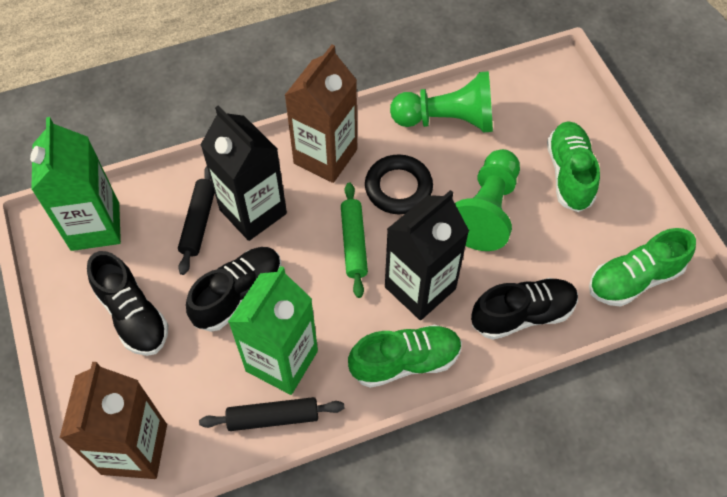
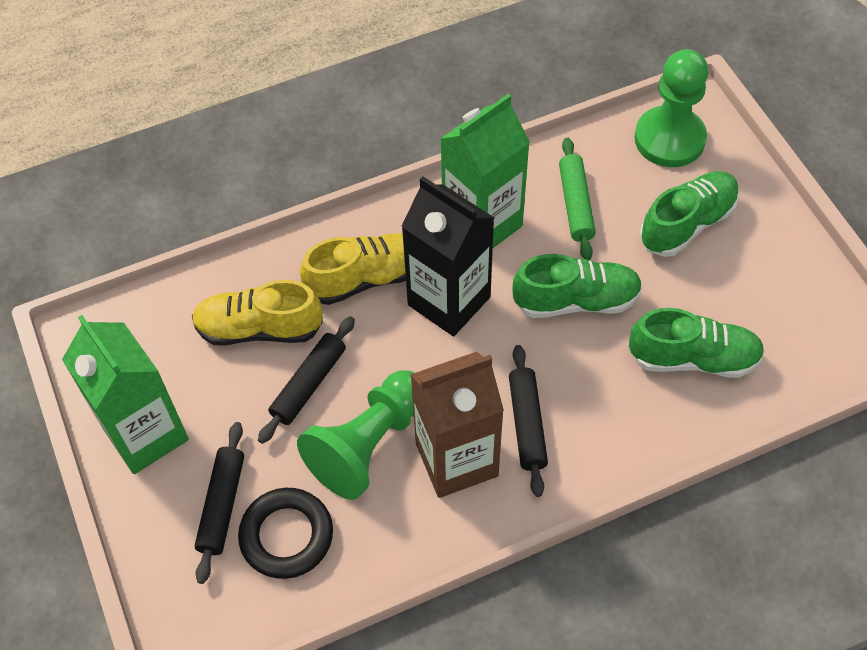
black carton: [200,106,287,241] [385,190,469,320] = 2 -> [401,176,494,336] = 1
black rolling pin: [178,166,215,275] [199,397,345,431] = 2 -> [194,422,244,584] [258,317,355,444] [509,345,548,497] = 3
black shoe: [87,251,168,356] [186,247,281,332] [471,278,578,340] = 3 -> none = 0
brown carton: [60,362,167,479] [284,45,357,183] = 2 -> [410,352,504,498] = 1
yellow shoe: none = 0 -> [192,280,323,346] [300,233,406,305] = 2

